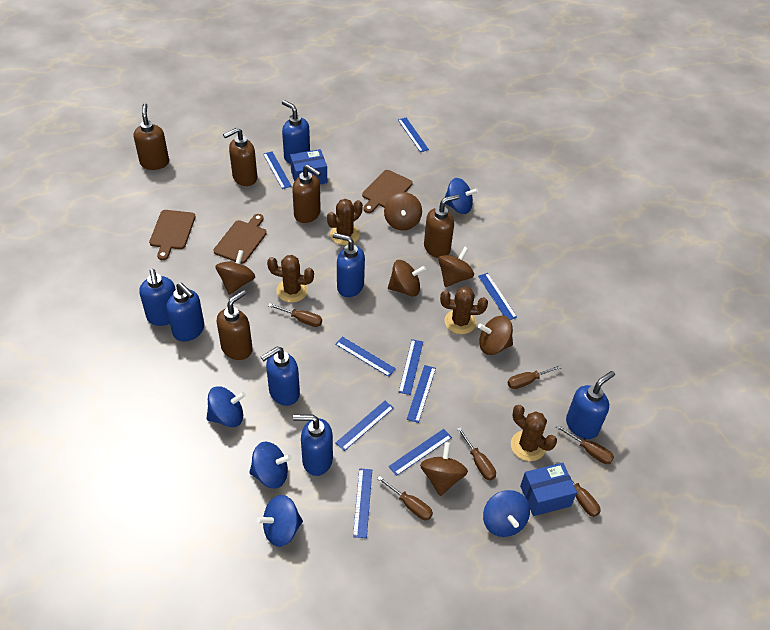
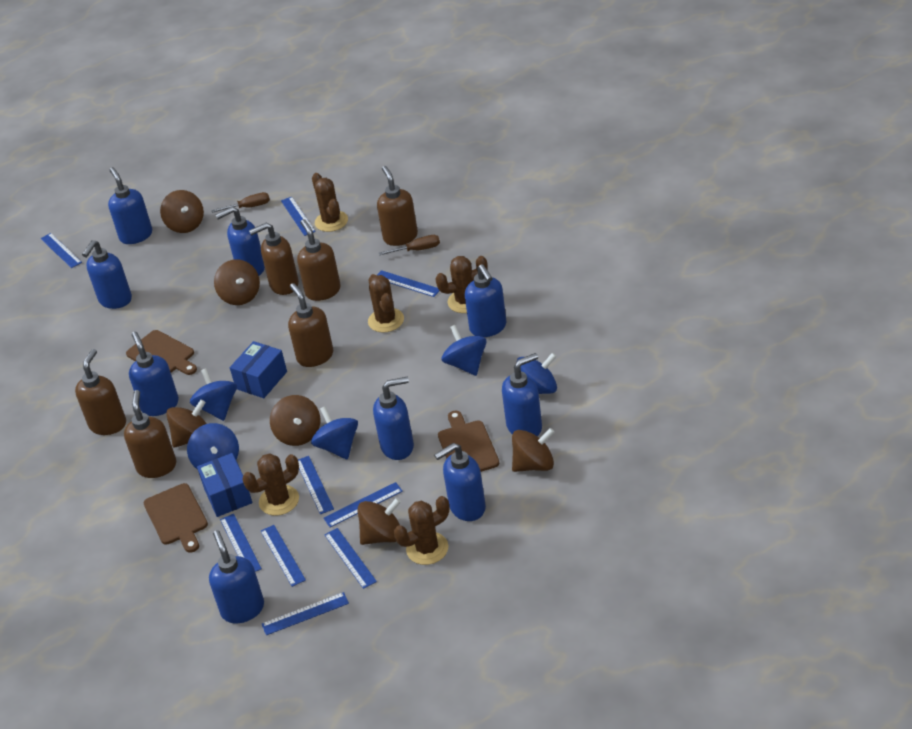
blue soap dispenser: [139,269,176,326] [166,283,204,342] [261,347,300,406] [282,100,310,164] [293,415,333,476] [333,233,365,297] [566,371,615,439] = 7 -> [82,240,132,309] [108,167,152,244] [129,332,179,416] [209,530,264,623] [215,207,265,276] [373,377,414,460] [434,443,486,521] [465,264,506,337] [502,353,542,436] = 9
brown cactus: [267,255,314,303] [327,199,363,245] [440,286,488,334] [511,405,557,461] = 4 -> [242,453,299,516] [312,173,348,232] [368,274,404,333] [394,496,449,565] [435,256,487,313] = 5
brown screwdriver: [268,303,322,327] [377,476,433,520] [457,427,496,481] [507,365,562,389] [555,462,600,517] [556,425,614,464] = 6 -> [211,192,270,213] [379,235,440,256] = 2
brown soap dispenser: [134,103,169,170] [217,290,253,360] [223,127,257,186] [292,165,321,223] [424,194,459,258] = 5 -> [75,349,126,435] [124,390,176,478] [249,223,299,295] [288,283,333,367] [297,219,341,301] [377,166,418,246] = 6

